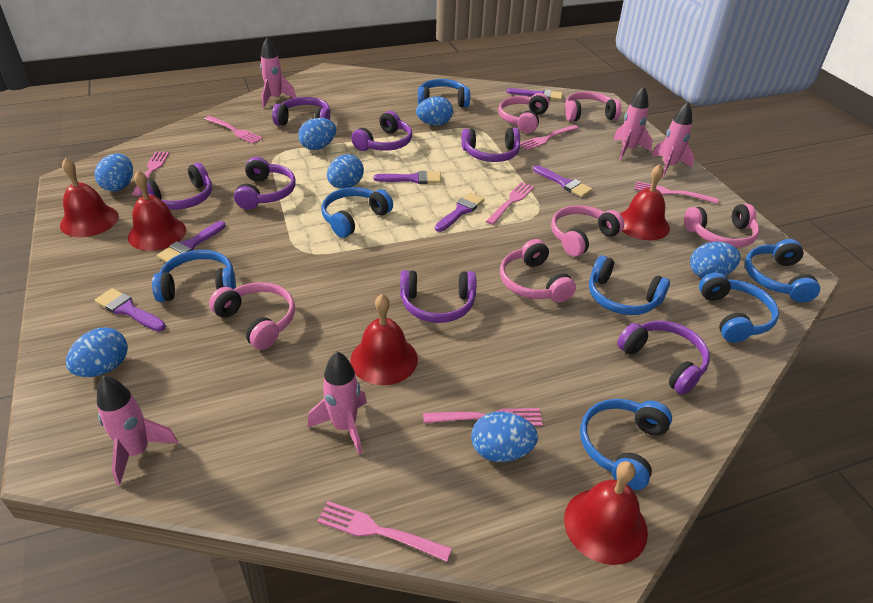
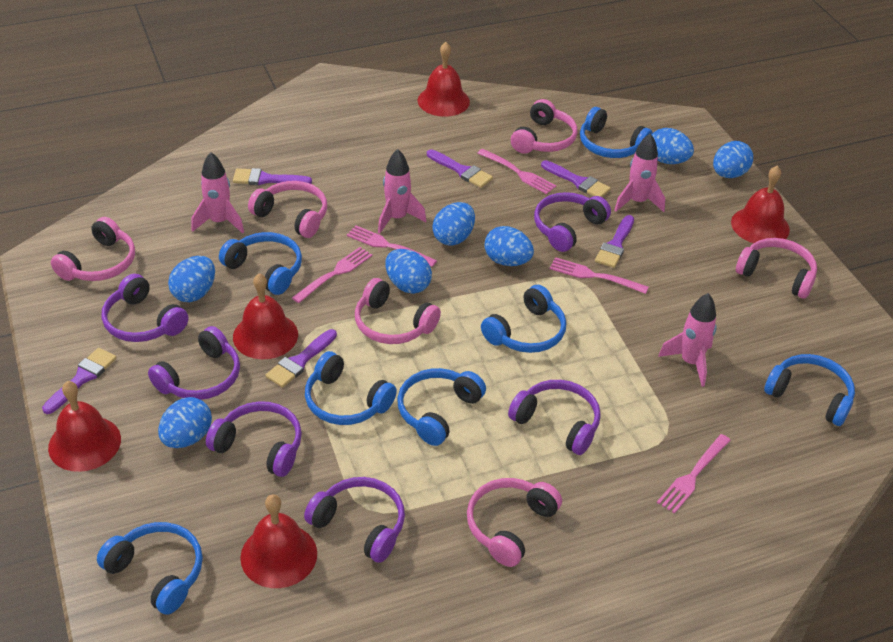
pink fork: [132,152,169,196] [205,116,263,144] [317,501,452,562] [423,408,543,426] [486,182,534,225] [520,125,579,150] [634,181,718,204] = 7 -> [292,247,372,303] [347,226,437,267] [477,149,556,194] [550,257,648,294] [657,434,731,514] = 5
pink rocket: [97,376,178,485] [260,38,296,108] [307,351,367,454] [613,86,652,160] [652,102,694,177] = 5 -> [191,152,244,233] [378,149,426,234] [614,133,665,212] [658,293,717,387] = 4
purple headphones: [140,163,212,210] [234,157,296,209] [272,97,331,126] [351,111,412,151] [400,270,476,323] [461,128,520,162] [617,321,710,395] = 7 -> [102,274,188,342] [148,326,240,400] [206,401,302,477] [304,477,405,563] [508,380,601,455] [534,192,611,252] = 6

